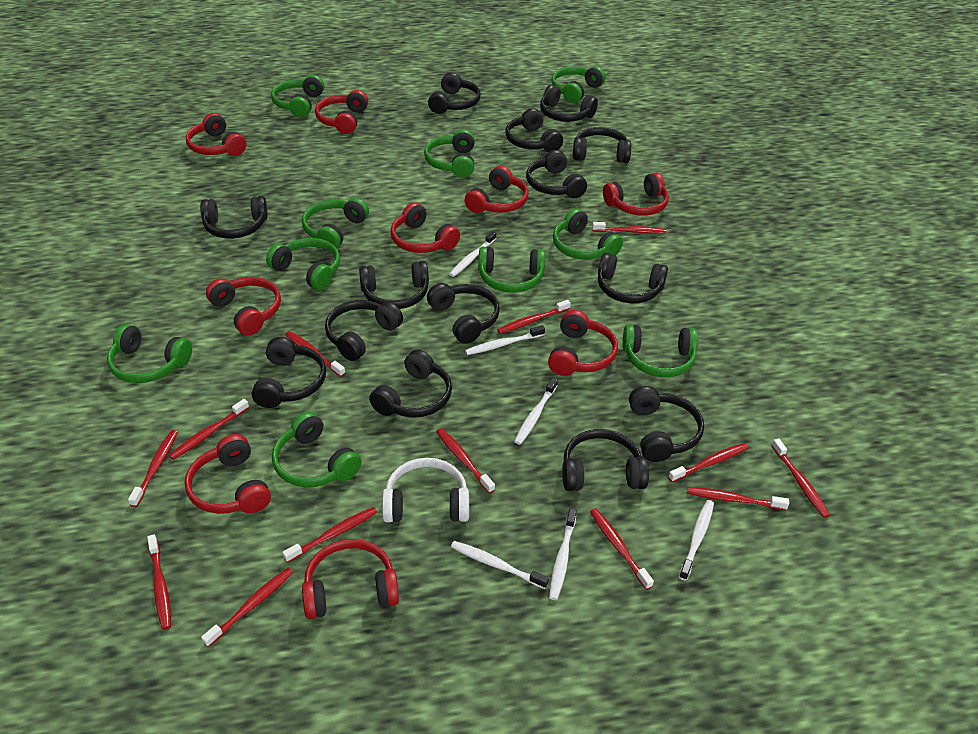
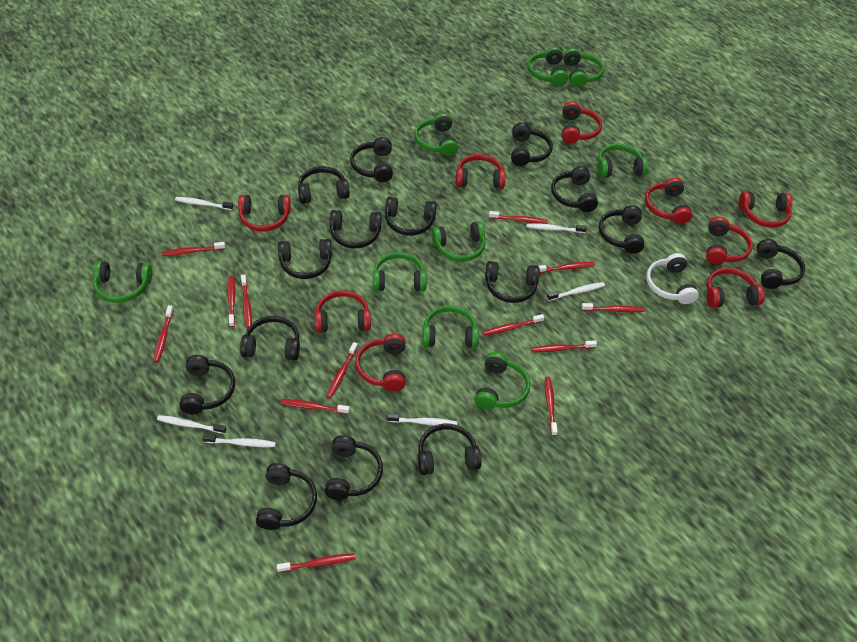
black headphones: [200,196,267,239] [252,337,326,408] [325,300,403,361] [359,261,429,309] [369,349,452,418] [427,283,500,344] [428,72,481,114] [505,108,563,152] [526,150,587,198] [540,85,598,122] [562,429,649,491] [573,127,631,163] [598,253,668,303] [629,386,704,462] = 14 -> [179,355,235,414] [240,316,300,360] [256,463,317,530] [278,239,332,279] [298,166,350,204] [325,435,383,500] [330,210,382,248] [350,137,393,182] [385,197,437,236] [418,424,481,475] [485,261,540,303] [511,123,553,166] [551,166,598,212] [599,205,644,254] [757,239,805,289] = 15
green headphones: [107,324,192,383] [266,238,340,290] [271,75,324,117] [272,412,361,487] [302,198,369,248] [424,129,475,178] [478,247,545,293] [551,66,606,103] [553,208,623,259] [623,324,698,377] = 10 -> [93,261,152,303] [373,252,427,291] [414,113,458,156] [422,305,479,348] [432,221,485,262] [475,352,530,409] [528,47,568,86] [563,48,604,87] [598,144,648,178] = 9

